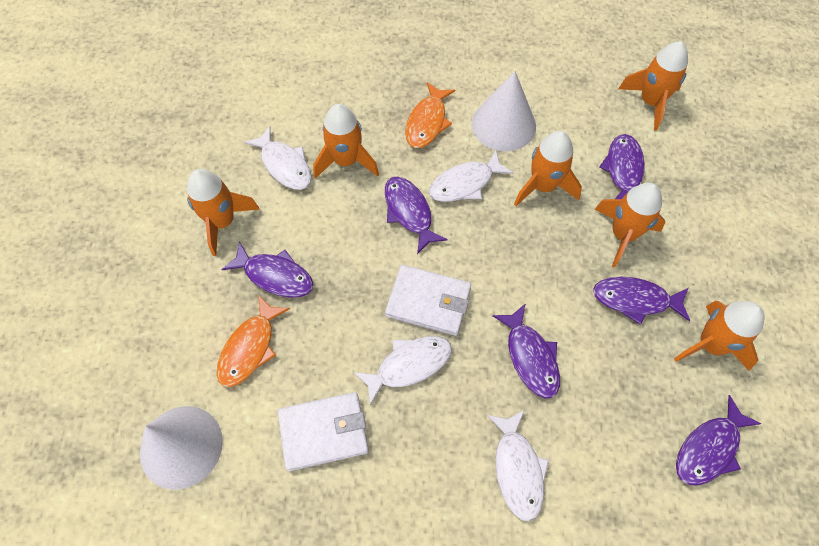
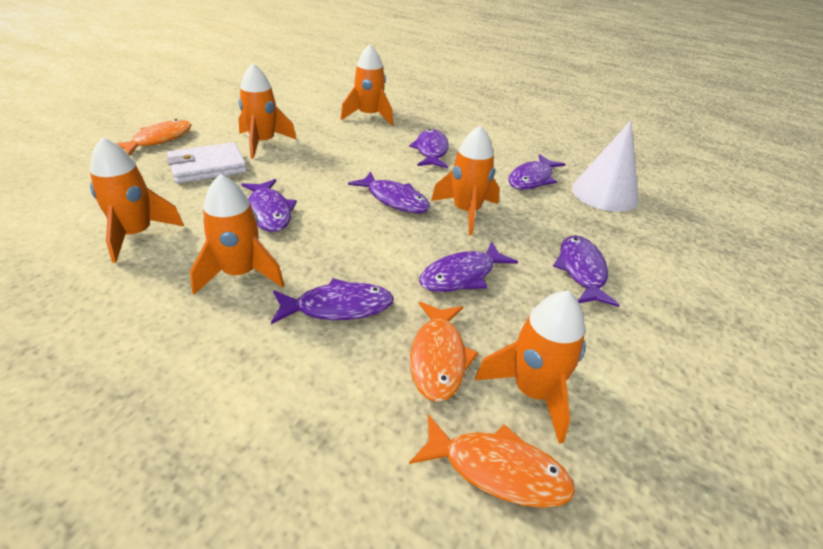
orange fish: [217,294,290,387] [405,82,455,148] = 2 -> [116,119,192,155] [409,414,576,508] [410,302,478,402] = 3
purple fish: [221,241,314,298] [385,176,448,254] [492,304,560,399] [593,277,690,325] [599,134,645,199] [676,395,762,486] = 6 -> [242,179,297,232] [271,278,394,324] [348,172,430,213] [409,129,449,168] [419,241,518,292] [508,154,565,190] [553,235,620,307] = 7
white cone: [140,406,223,490] [472,71,536,151] = 2 -> [572,120,639,212] = 1
white fish: [244,126,312,190] [353,336,452,405] [429,150,513,202] [487,409,549,521] = 4 -> none = 0
white wallet: [278,392,369,471] [385,265,471,336] = 2 -> [167,142,247,184] = 1

